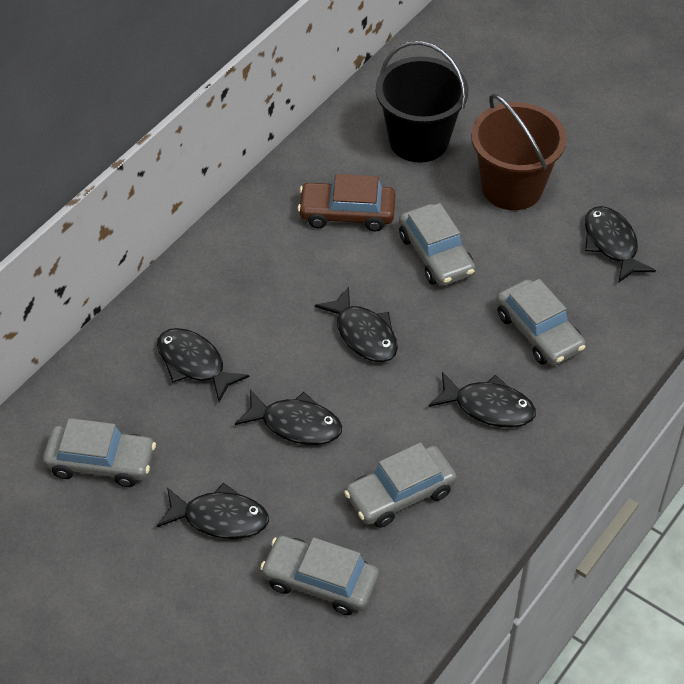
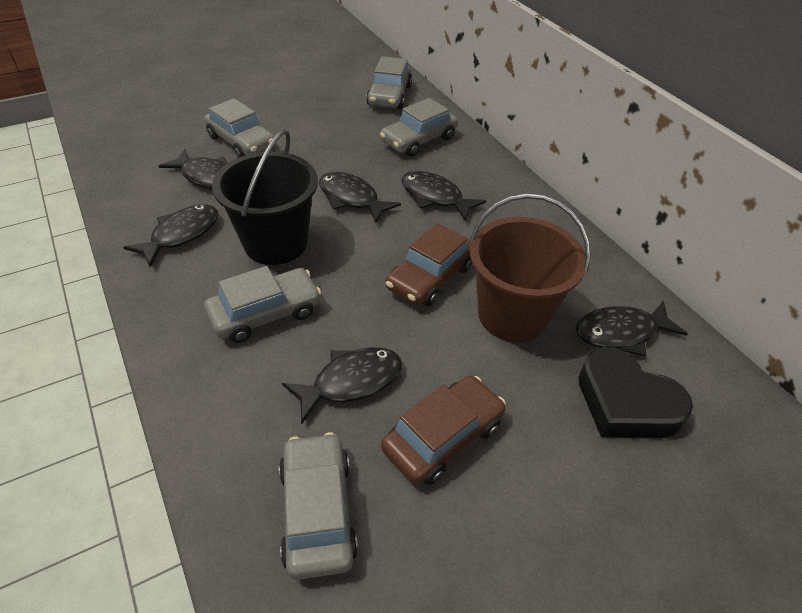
black heart: none = 0 -> [578,347,693,438] = 1
brown car: [298,174,395,232] = 1 -> [381,375,506,485] [385,223,472,306] = 2

